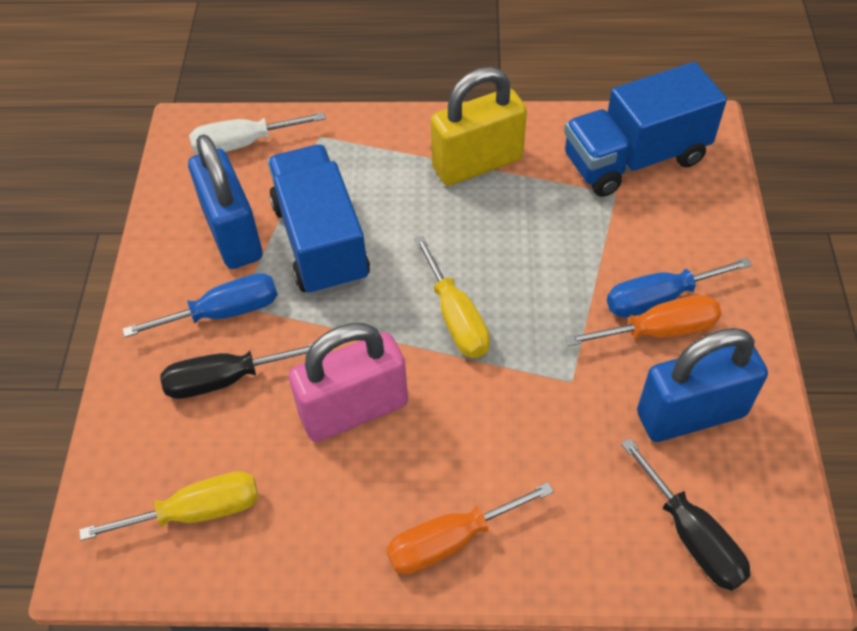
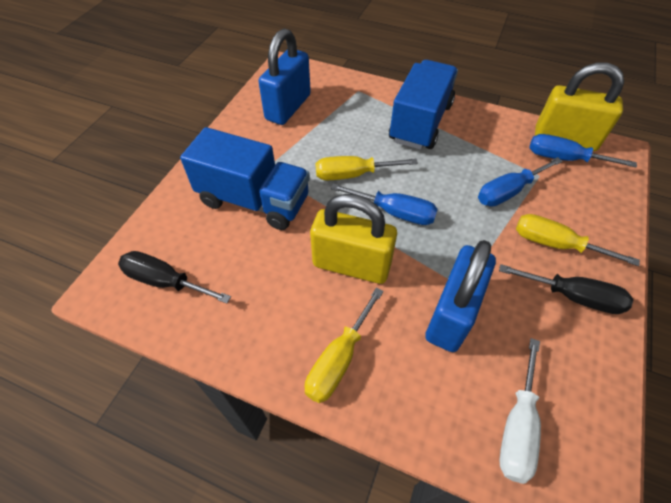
blue screwdriver: [123,273,277,337] [607,257,752,318] = 2 -> [331,183,438,225] [478,157,563,207] [529,134,637,167] = 3
orange screwdriver: [386,482,554,574] [565,295,722,346] = 2 -> none = 0
pink padlock: [289,323,408,442] = 1 -> none = 0
yellow padlock: [431,67,527,186] = 1 -> [310,194,397,284] [535,63,624,151] = 2
yellow screwdriver: [79,471,259,541] [414,236,490,358] = 2 -> [305,287,384,403] [315,156,418,180] [516,214,640,266] = 3

